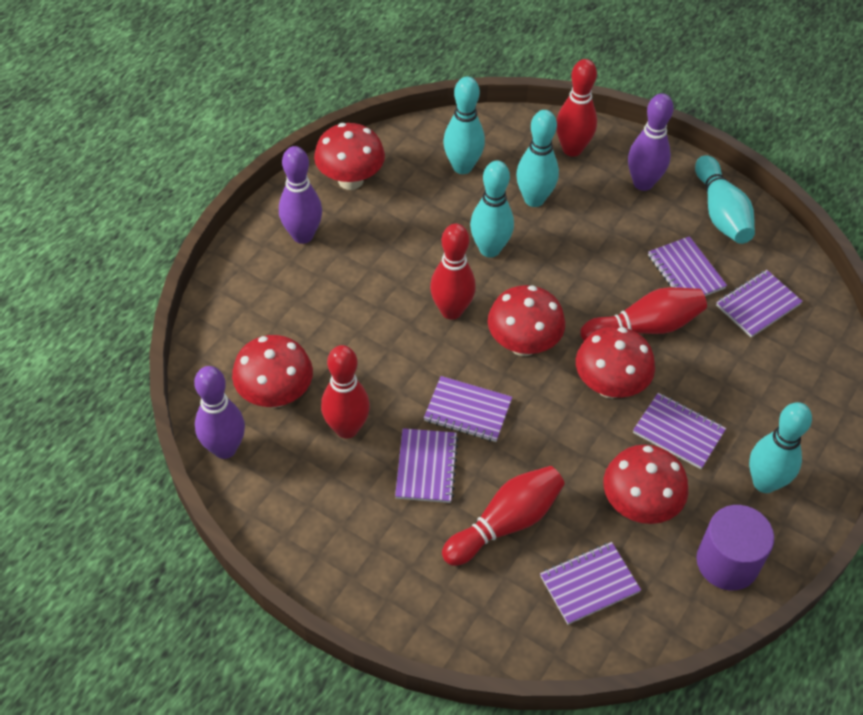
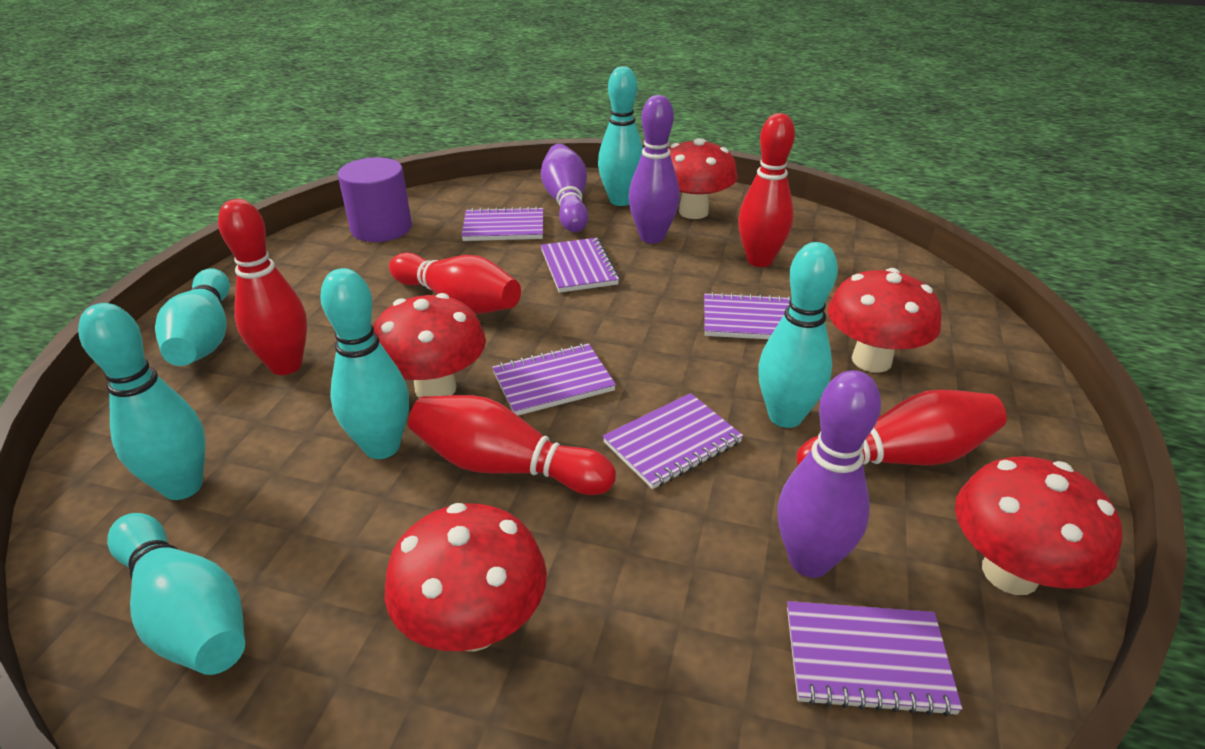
turquoise bowling pin: [443,77,485,174] [470,161,514,258] [516,110,559,207] [695,155,755,244] [749,402,812,493] = 5 -> [78,303,205,500] [107,513,245,675] [155,268,230,366] [320,268,409,459] [598,66,643,206] [758,242,838,428] = 6

